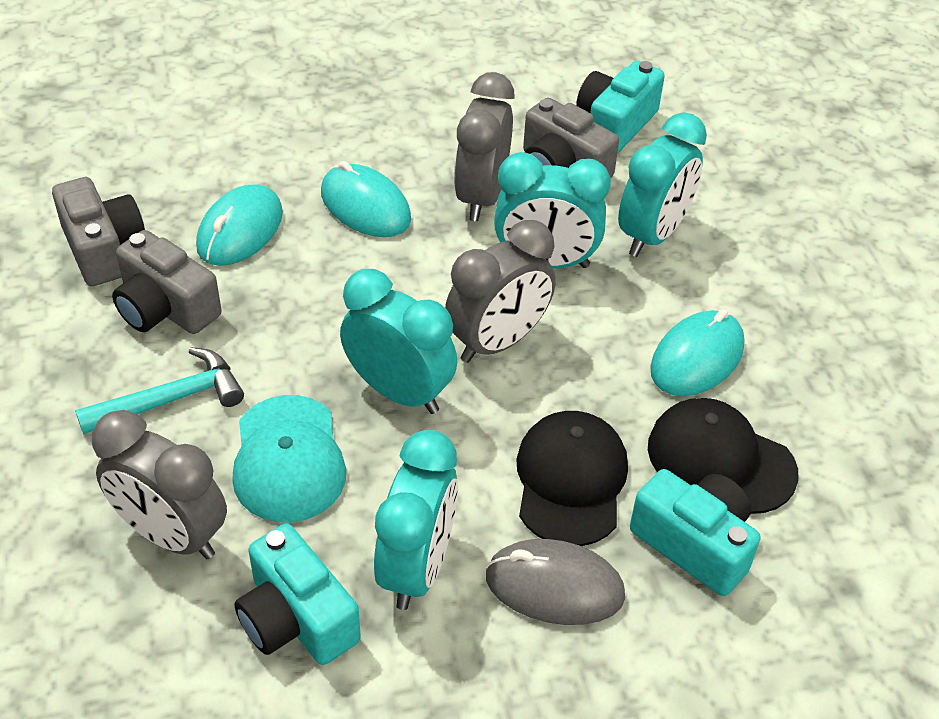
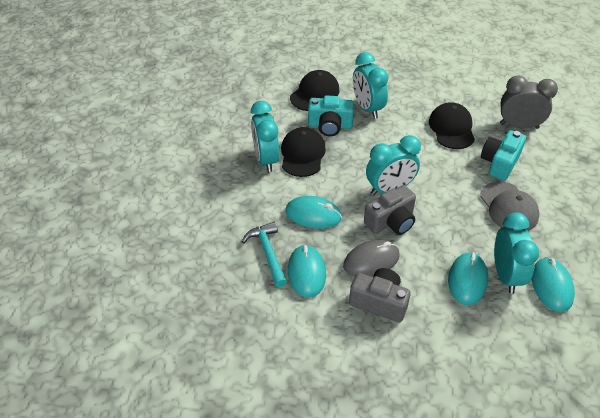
black cap: [516,411,628,546] [648,398,799,514] = 2 -> [281,127,326,177] [290,70,340,111] [429,102,475,149] = 3
grey camera: [52,177,145,286] [112,230,222,334] [523,98,619,178] = 3 -> [349,268,411,322] [364,185,416,235] = 2
grey cap: none = 0 -> [480,182,539,231] = 1
grey clock: [92,410,227,559] [445,220,556,363] [454,72,515,221] = 3 -> [500,75,558,129] = 1
turquoise camera: [234,524,361,665] [576,61,665,153] [630,469,761,596] = 3 -> [308,95,354,136] [481,130,526,181] = 2
turquoise cap: [232,395,346,522] = 1 -> none = 0
turquoise mouse: [196,184,283,266] [321,161,411,237] [650,310,744,396] = 3 -> [286,196,342,229] [288,244,326,298] [448,252,488,305] [532,257,575,312] = 4

